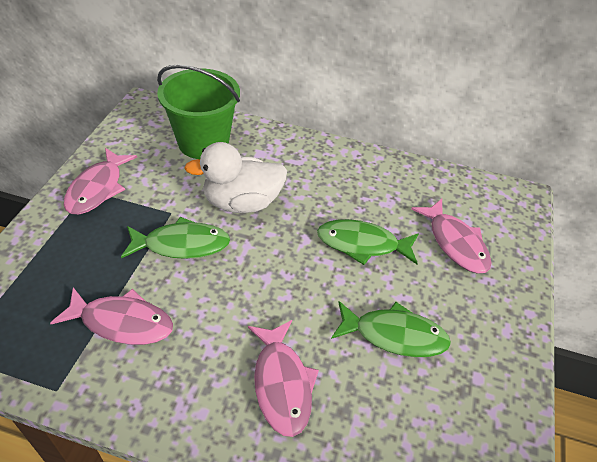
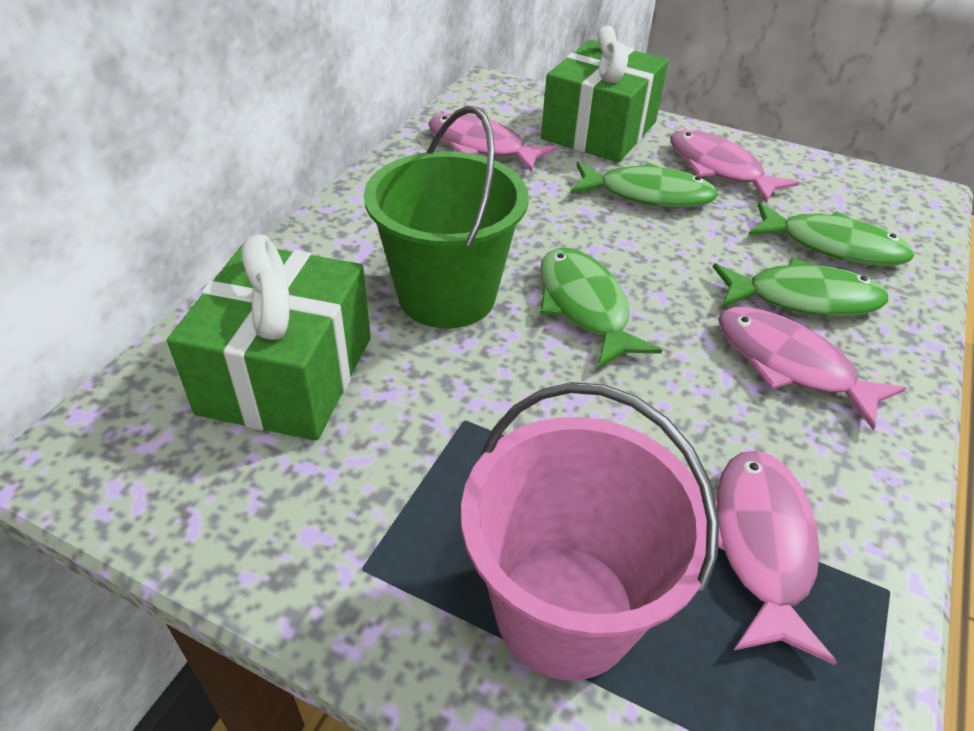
green fish: [121,217,230,259] [317,219,419,265] [331,301,451,357] = 3 -> [540,248,662,369] [570,162,718,207] [713,258,888,316] [748,202,914,266] = 4
green gift: none = 0 -> [167,234,371,441] [541,26,668,163] = 2
pink bucket: none = 0 -> [461,382,719,680] = 1
white duck: [184,142,287,213] = 1 -> none = 0

